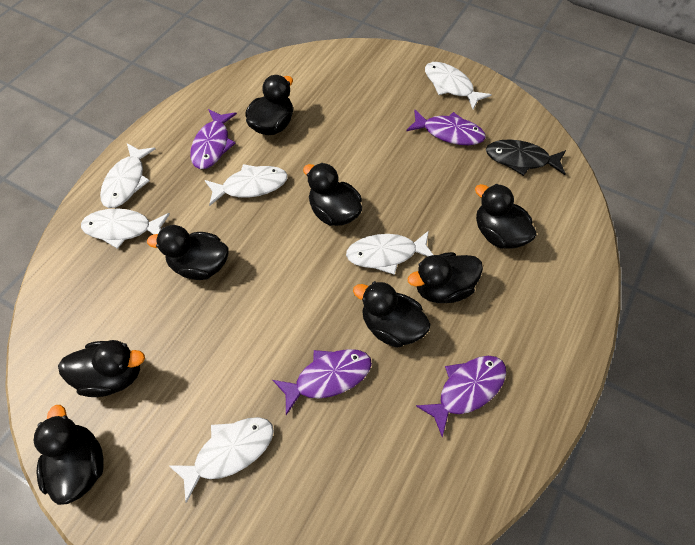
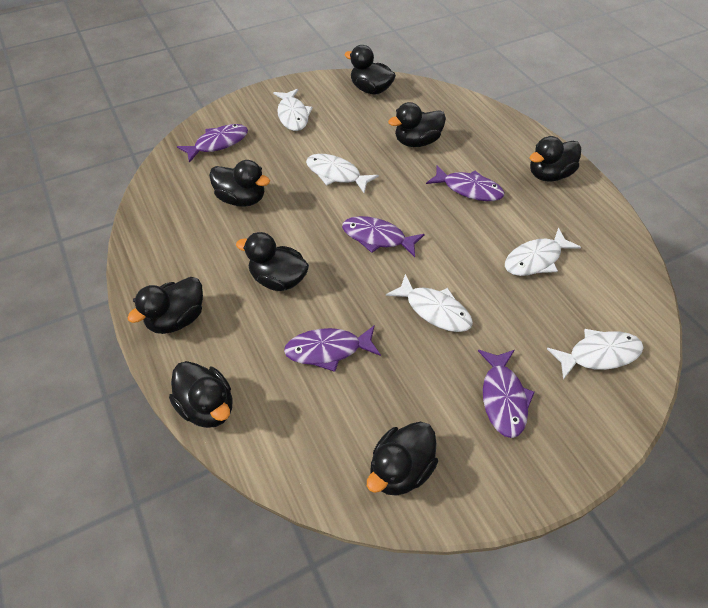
black fish: [486,140,566,176] = 1 -> none = 0
purple fish: [190,109,237,169] [272,349,372,415] [406,110,486,145] [416,356,506,437] = 4 -> [177,124,248,163] [284,325,381,372] [342,216,425,257] [426,165,504,201] [478,350,535,438] = 5
white fish: [81,209,170,249] [100,143,156,208] [168,417,274,503] [205,164,288,206] [346,231,433,275] [425,62,492,110] = 6 -> [273,89,313,131] [306,154,379,193] [386,274,473,332] [505,228,581,276] [547,329,644,380] = 5

